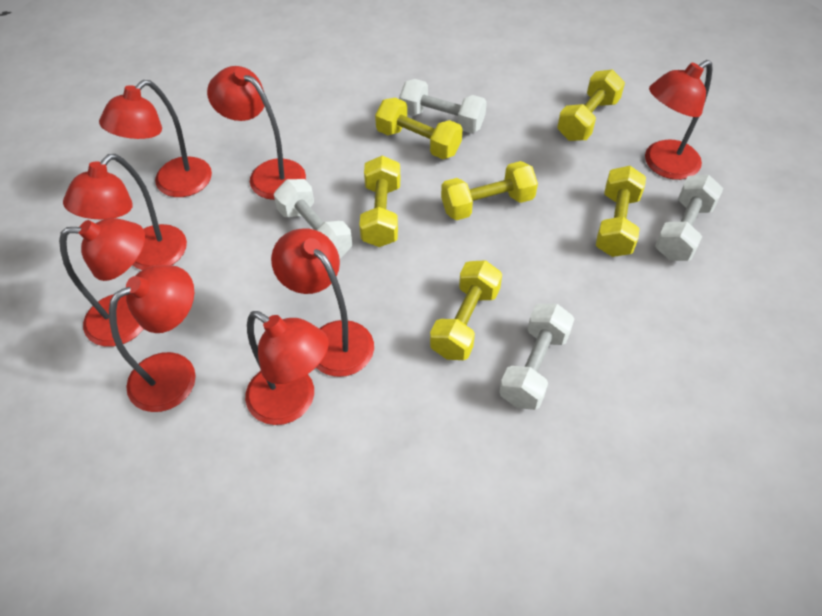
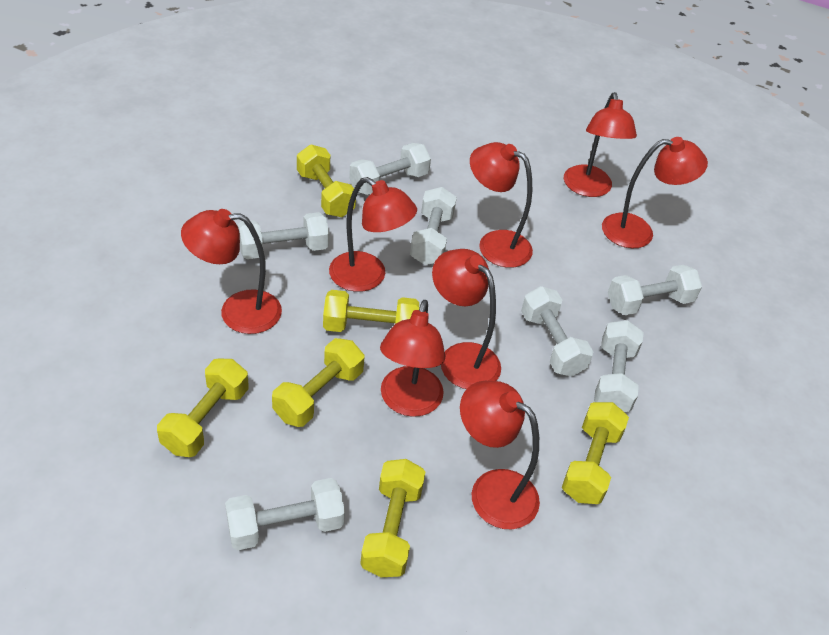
white dumbbell: [274,179,352,259] [399,79,487,133] [499,304,574,410] [655,175,723,261] = 4 -> [225,478,345,550] [238,212,329,259] [349,143,431,195] [410,187,457,265] [521,286,594,376] [594,320,644,412] [608,265,702,315] = 7

